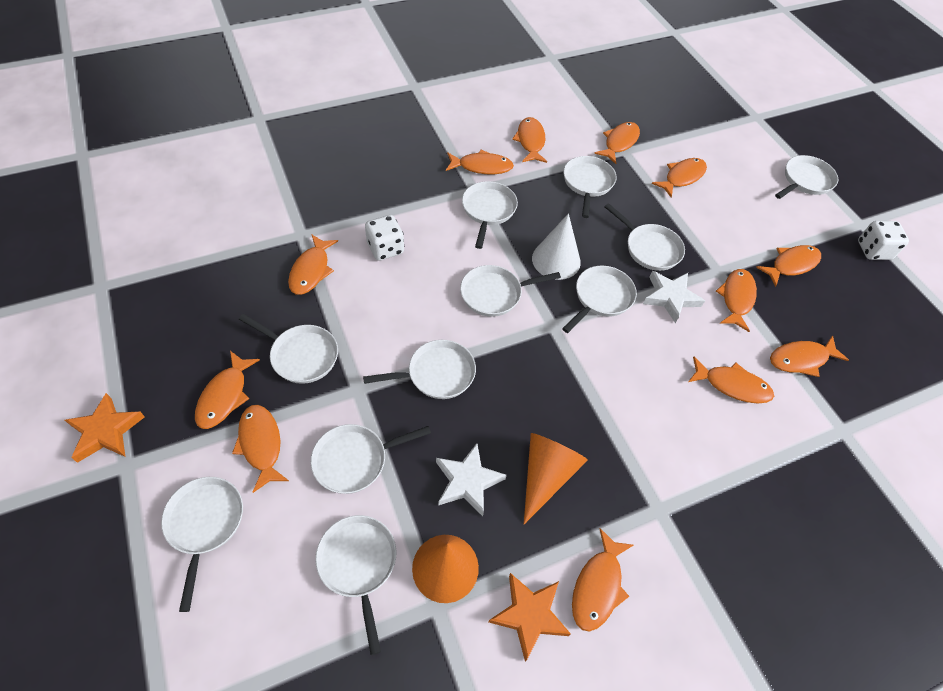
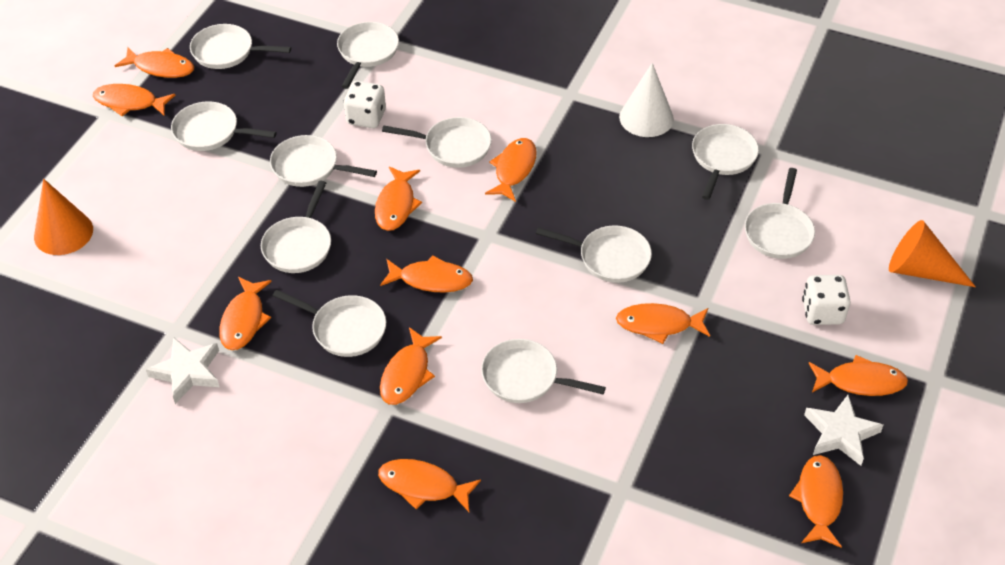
orange fish: [195,351,260,429] [232,405,289,493] [288,234,338,295] [446,150,514,174] [512,117,547,163] [572,528,634,632] [594,122,640,164] [652,158,707,197] [688,357,774,403] [716,269,757,332] [756,245,821,287] [770,336,849,377] = 12 -> [93,84,175,116] [115,48,194,78] [219,277,272,350] [375,166,422,231] [378,459,481,512] [380,255,473,293] [380,327,442,405] [485,138,537,202] [616,303,710,344] [789,455,843,548] [809,355,908,396] = 11
orange star: [65,393,145,463] [488,573,571,661] = 2 -> none = 0

